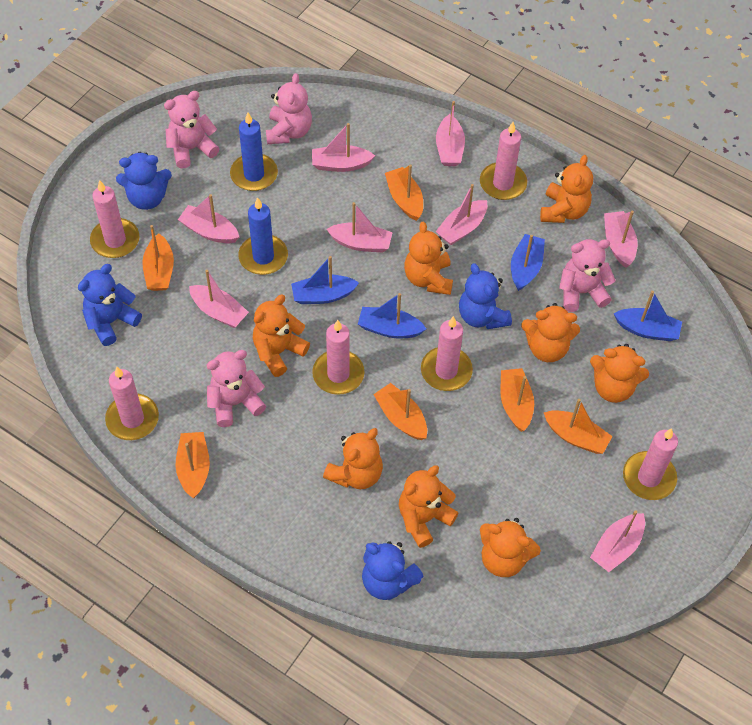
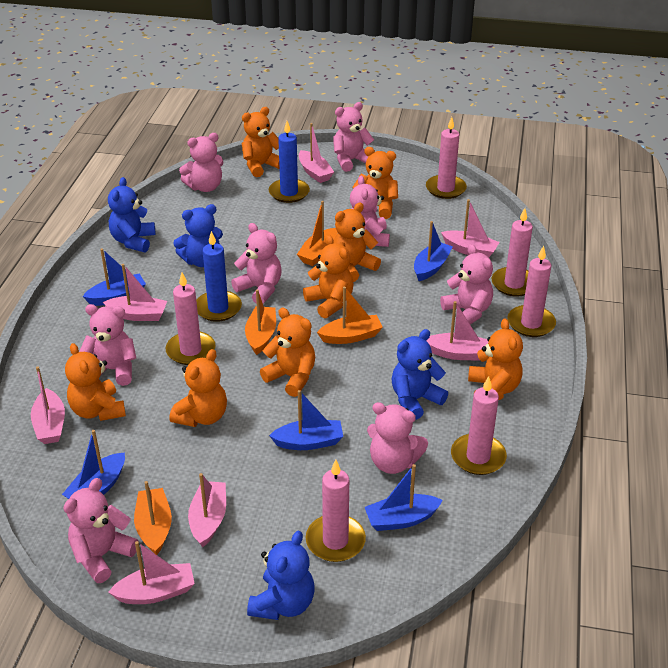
blue boat: [291,256,359,304] [358,293,426,338] [511,234,545,291] [614,291,682,341] = 4 -> [62,430,125,499] [83,248,146,306] [269,390,343,450] [365,464,443,531] [414,221,453,281] = 5
orange boat: [142,225,174,291] [176,432,210,498] [373,383,427,440] [385,164,423,221] [501,368,534,432] [544,399,613,454] = 6 -> [134,481,172,555] [245,289,276,355] [297,201,338,266] [317,287,383,344] = 4
pink boat: [178,194,239,243] [189,270,249,328] [312,123,375,172] [327,202,393,253] [435,184,487,245] [436,101,465,166] [590,510,645,572] [604,211,638,268] = 8 -> [31,366,65,444] [103,264,167,321] [108,541,195,604] [188,473,226,547] [299,123,334,183] [427,301,489,360] [441,199,500,257] = 7
pink teddy bear: [164,91,219,169] [207,350,266,427] [266,73,312,144] [559,239,616,312] = 4 -> [63,478,139,583] [79,304,136,386] [179,133,224,192] [231,223,282,304] [333,102,374,172] [350,176,390,247] [367,402,428,474] [440,244,493,325] = 8

